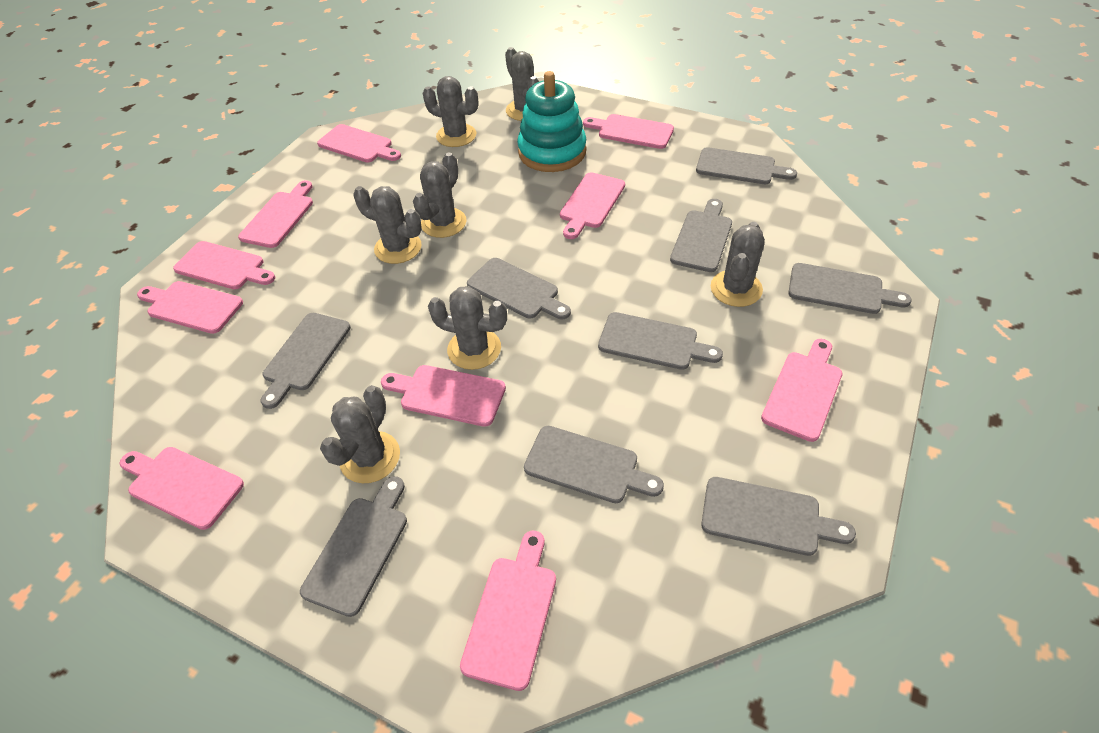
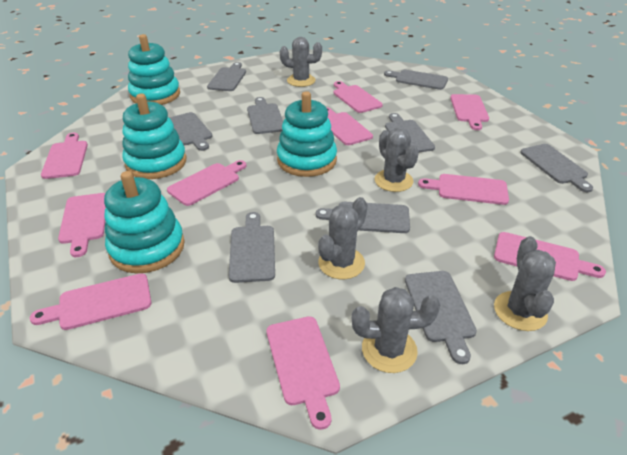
grey cactus: [320,385,400,483] [354,186,422,264] [413,152,467,238] [423,76,478,147] [428,286,507,370] [505,47,539,121] [711,222,765,307] = 7 -> [280,37,322,87] [318,197,368,279] [352,287,441,373] [375,128,419,192] [494,236,556,331] = 5
turquoise stacking toy: [517,71,586,172] = 1 -> [104,171,185,274] [122,93,186,179] [128,34,180,105] [277,91,337,177] = 4

